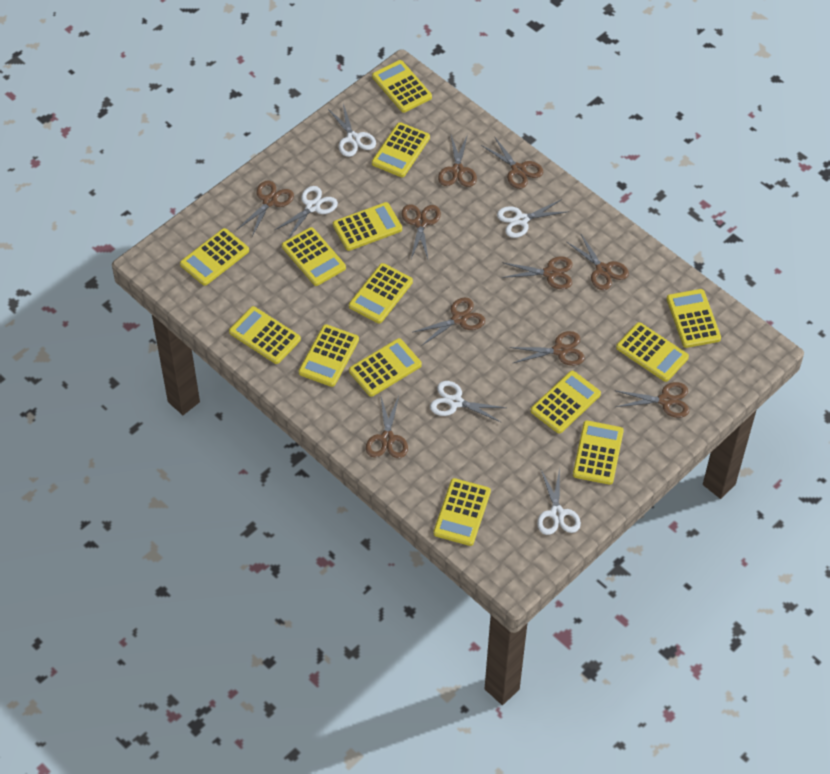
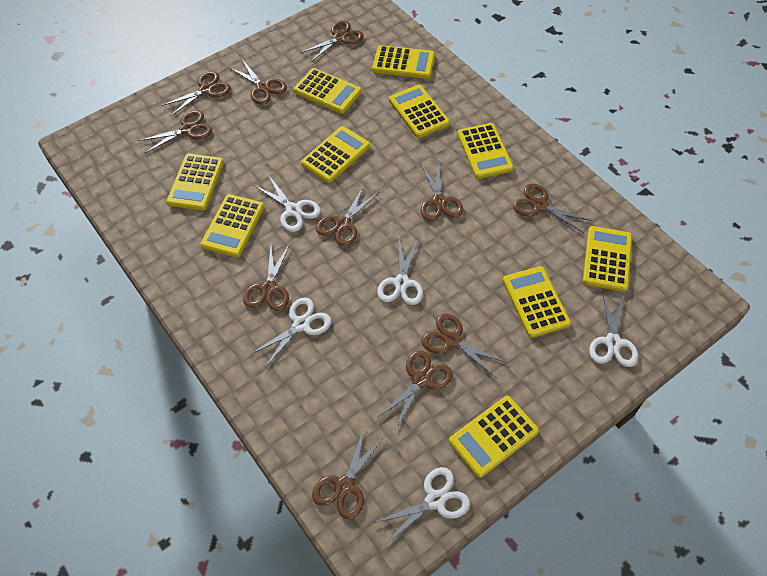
brown scissors: [238,181,294,236] [366,396,408,458] [402,204,441,261] [413,298,485,346] [438,134,477,187] [481,136,543,189] [501,256,573,289] [509,331,585,366] [567,233,629,290] [616,382,689,418] = 10 -> [138,110,212,153] [161,71,231,116] [229,59,287,105] [243,244,290,311] [300,21,364,62] [312,427,384,519] [316,185,379,246] [377,350,453,430] [421,163,463,221] [421,314,508,377] [513,183,592,233] = 11
yellow calculator: [180,228,249,286] [229,306,301,364] [282,227,346,286] [299,324,359,387] [333,202,402,251] [349,263,413,324] [349,338,422,397] [372,60,432,113] [372,122,430,177] [433,478,491,546] [531,371,601,434] [573,421,624,485] [616,322,689,382] [667,289,721,348] = 14 -> [167,154,224,210] [201,194,264,257] [294,68,362,114] [301,126,370,183] [372,45,435,79] [389,85,450,138] [449,396,539,478] [457,123,514,179] [503,266,571,338] [583,226,632,292] = 10

